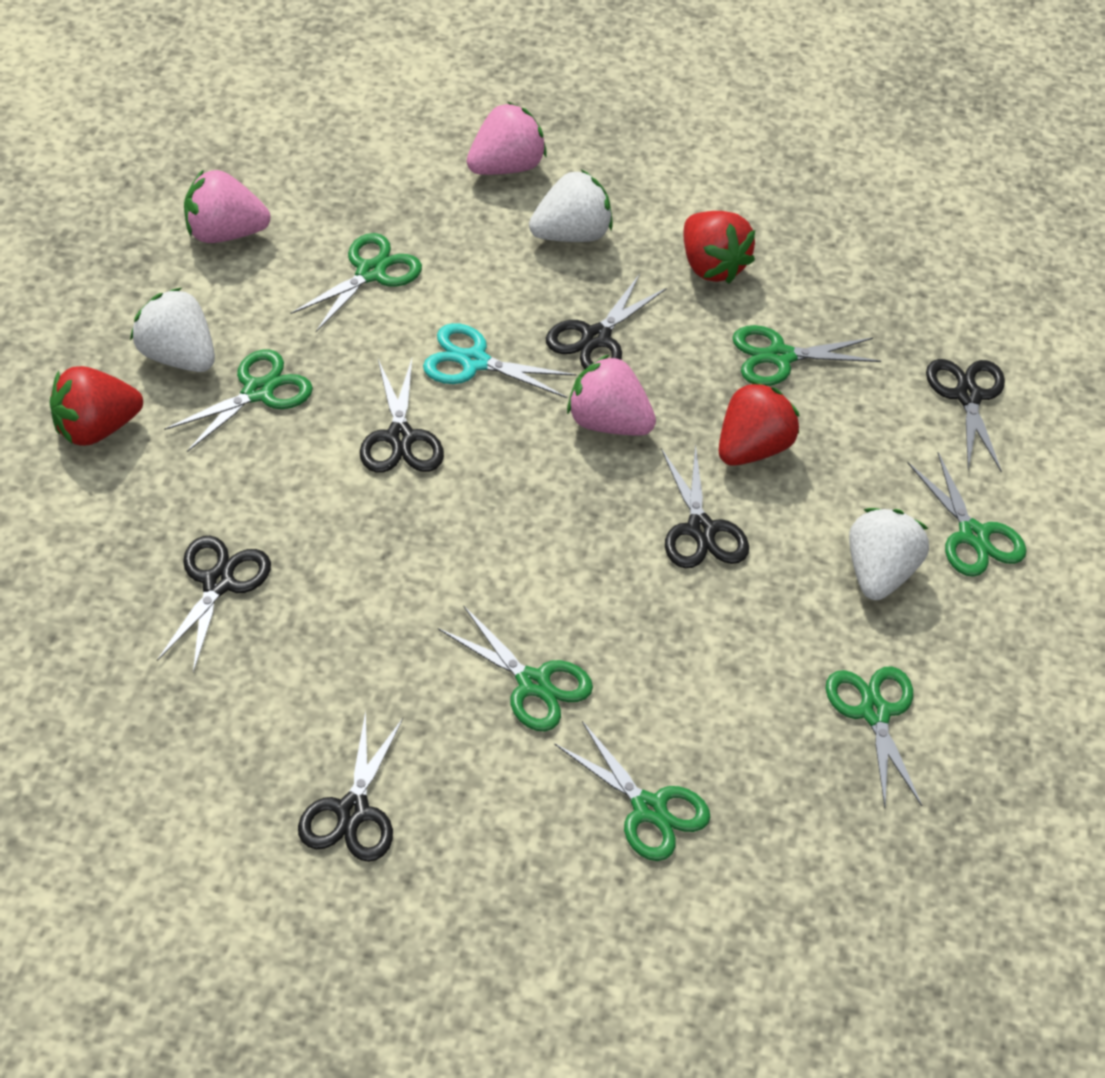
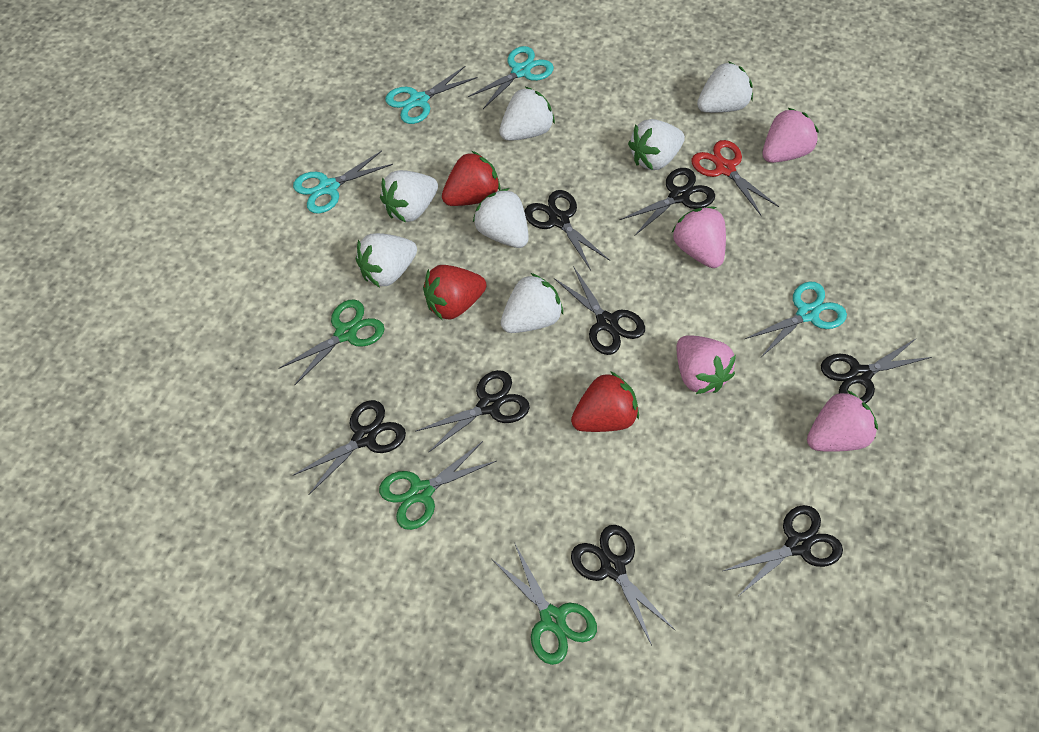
black scissors: [157,536,271,672] [298,711,403,862] [360,359,444,473] [546,274,667,369] [661,444,749,568] [926,359,1005,473] = 6 -> [292,400,406,495] [415,370,530,452] [525,190,610,271] [554,266,645,355] [571,525,675,645] [620,168,715,235] [723,505,843,594] [821,339,932,403] = 8
green scissors: [164,349,313,452] [291,233,422,332] [438,605,593,731] [554,721,710,861] [732,325,881,386] [825,666,922,807] [907,452,1027,577] = 7 -> [278,299,385,386] [379,441,497,530] [492,544,597,665] = 3
pink strawberry: [184,169,271,243] [467,102,547,175] [567,354,656,435] = 3 -> [671,207,726,268] [677,335,736,394] [763,107,819,163] [807,390,878,452] = 4
red scissors: none = 0 -> [692,140,779,216] = 1
turquoise scissors: [423,323,576,398] = 1 -> [293,151,393,214] [385,66,477,124] [468,46,554,109] [745,281,847,357] = 4
white strawberry: [130,288,215,372] [529,169,613,242] [849,508,929,600] = 3 -> [356,233,417,287] [380,170,438,222] [473,188,529,248] [499,87,555,141] [501,273,563,333] [628,119,685,170] [697,61,753,113] = 7

